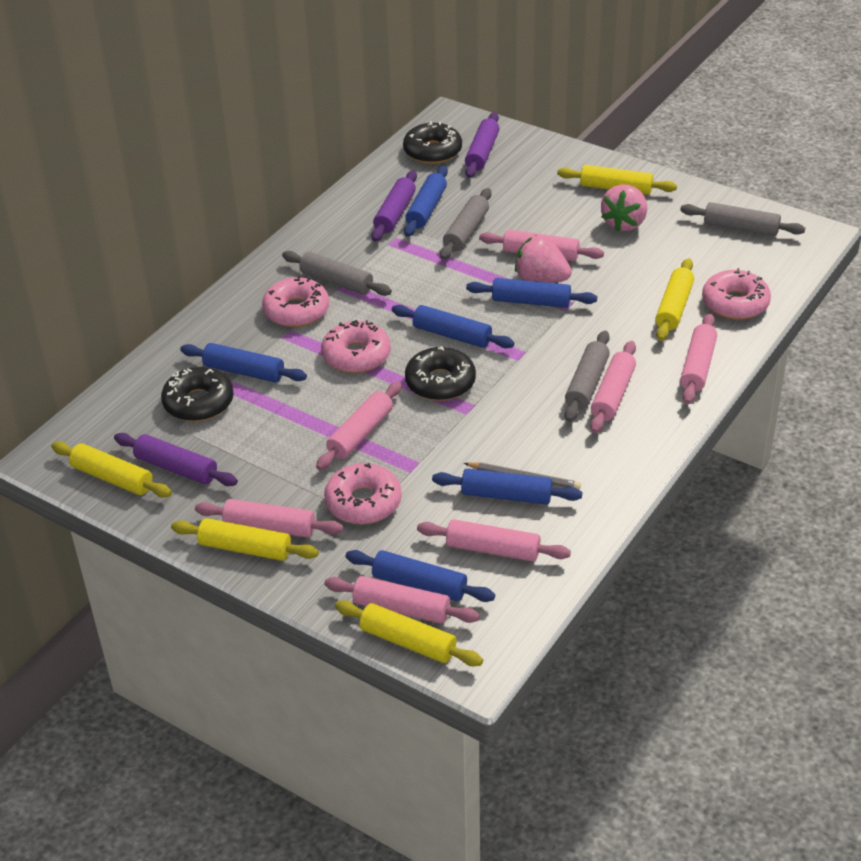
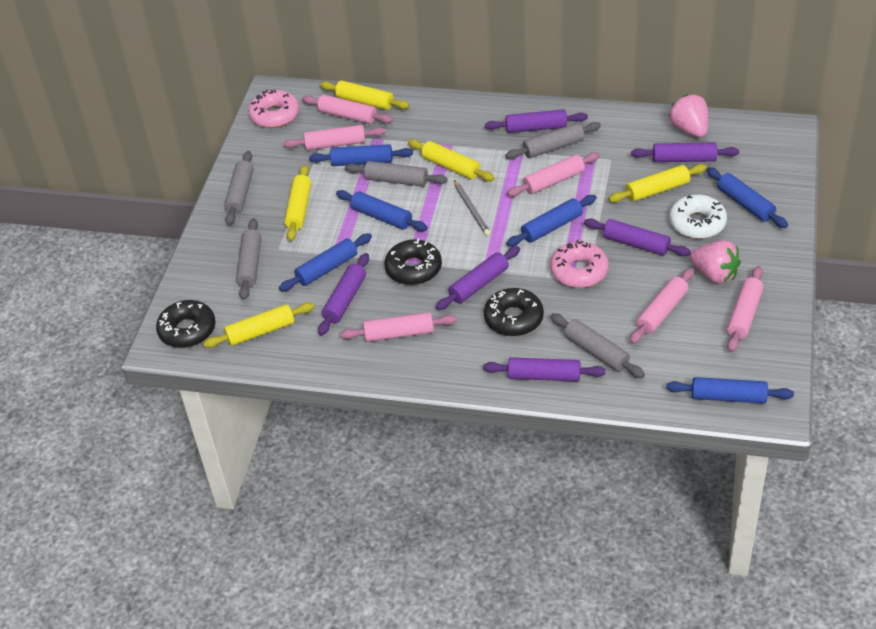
grey rolling pin: [282,251,392,296] [440,188,492,260] [565,331,610,422] [680,202,805,236] = 4 -> [224,151,254,225] [236,218,261,300] [345,161,448,187] [505,122,601,159] [550,313,645,378] = 5
pink donut: [262,276,329,327] [321,320,391,373] [324,463,402,524] [702,268,771,320] = 4 -> [248,90,299,128] [550,240,609,288] = 2
pink rolling pin: [195,499,343,538] [316,381,402,470] [324,576,480,624] [417,519,571,562] [479,229,604,261] [590,341,636,433] [680,313,717,404] = 7 -> [283,125,386,150] [302,95,393,124] [340,312,457,342] [507,152,600,197] [630,268,694,344] [727,266,763,352] = 6
purple rolling pin: [114,433,238,486] [371,170,417,242] [465,112,500,178] = 3 -> [318,253,369,335] [436,246,520,310] [483,357,606,382] [485,109,588,133] [584,219,691,256] [631,143,739,162] = 6
white donut: none = 0 -> [669,194,727,239] = 1

